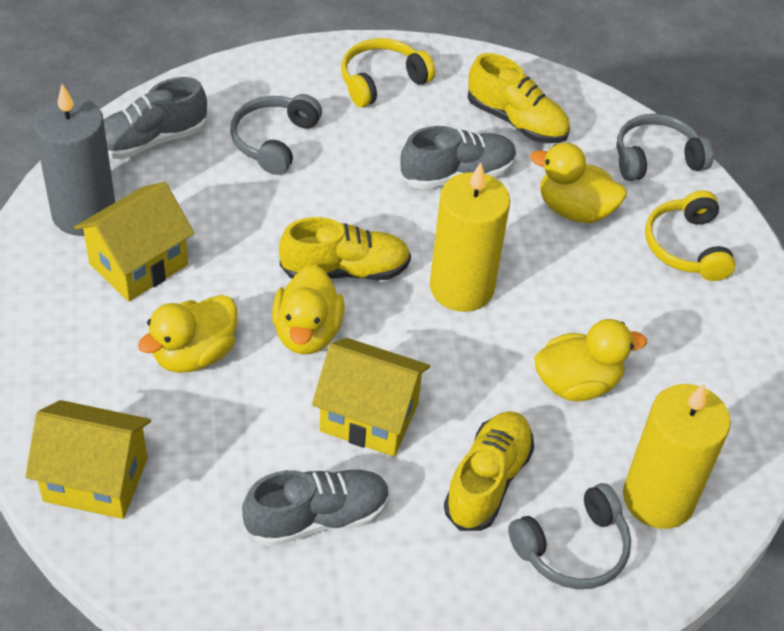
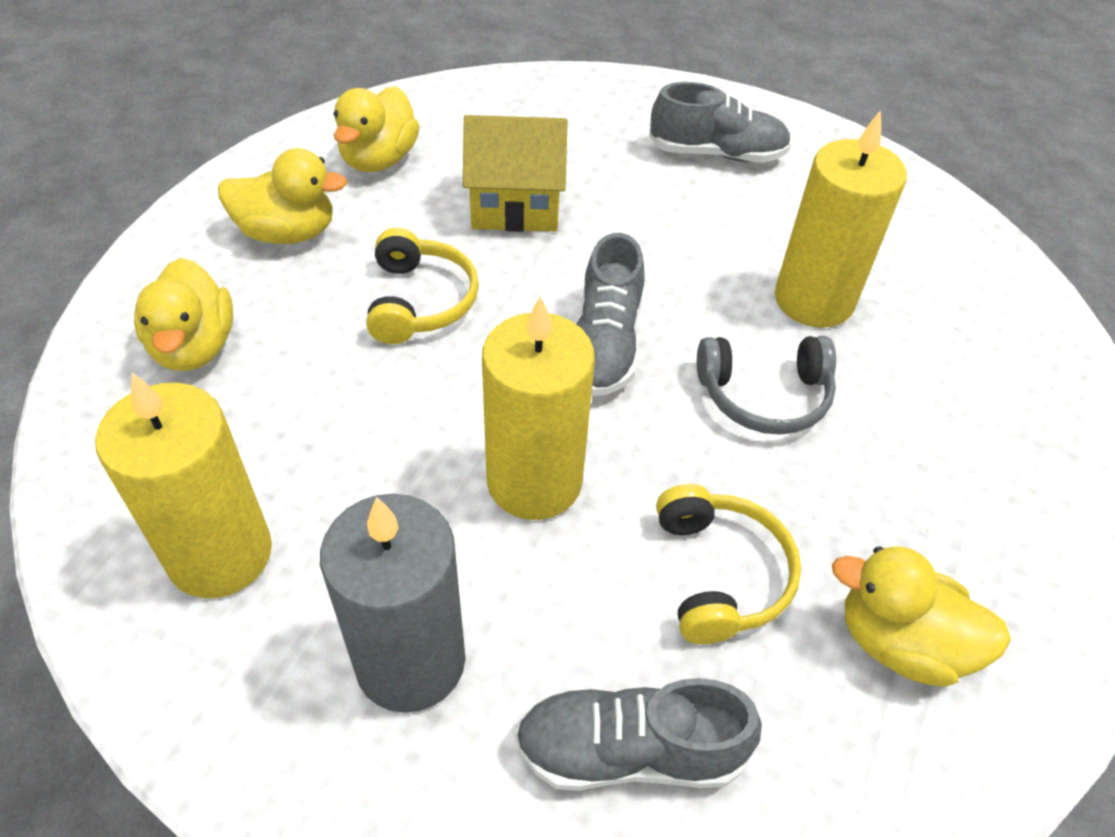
grey headphones: [230,94,322,175] [508,483,631,589] [617,114,714,181] = 3 -> [697,336,836,435] = 1
yellow candle: [430,162,510,312] [623,384,731,529] = 2 -> [95,373,272,598] [482,295,595,520] [775,110,907,328] = 3
yellow house: [25,400,151,519] [74,182,194,301] [312,338,430,457] = 3 -> [463,115,568,232] = 1
yellow shoe: [279,217,411,280] [444,411,534,531] [467,53,570,143] = 3 -> none = 0

